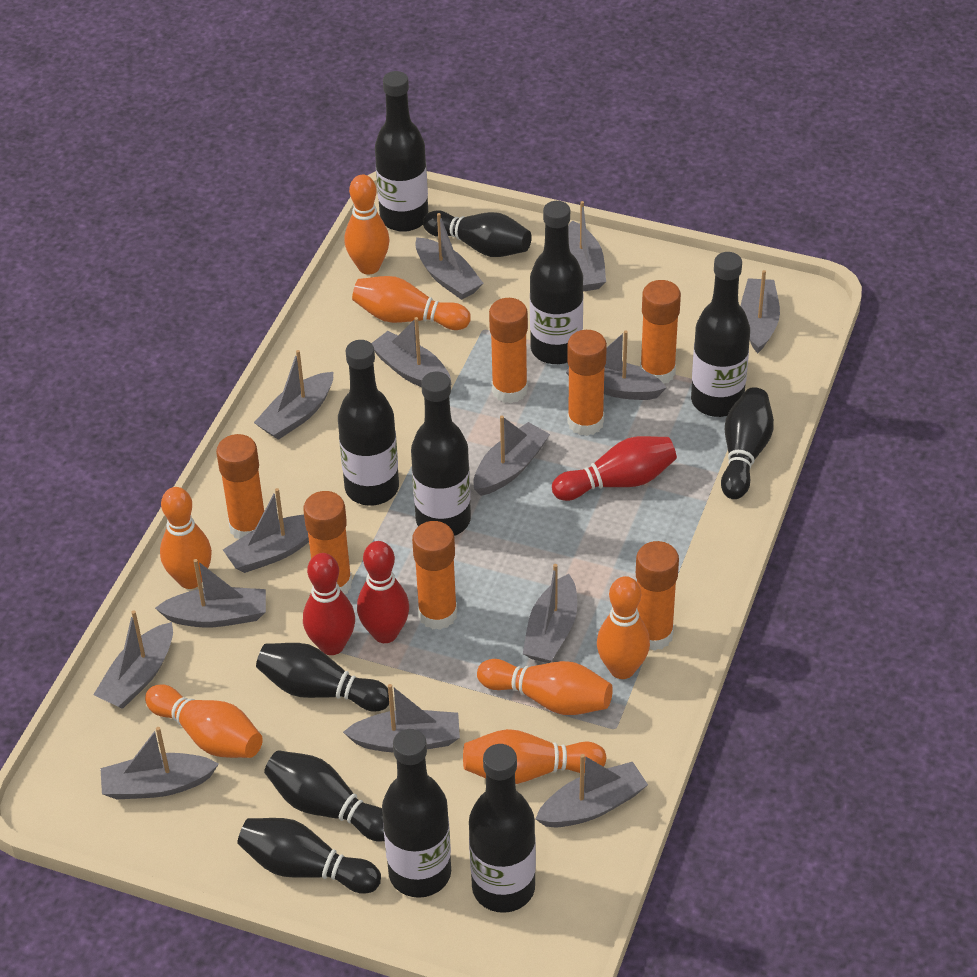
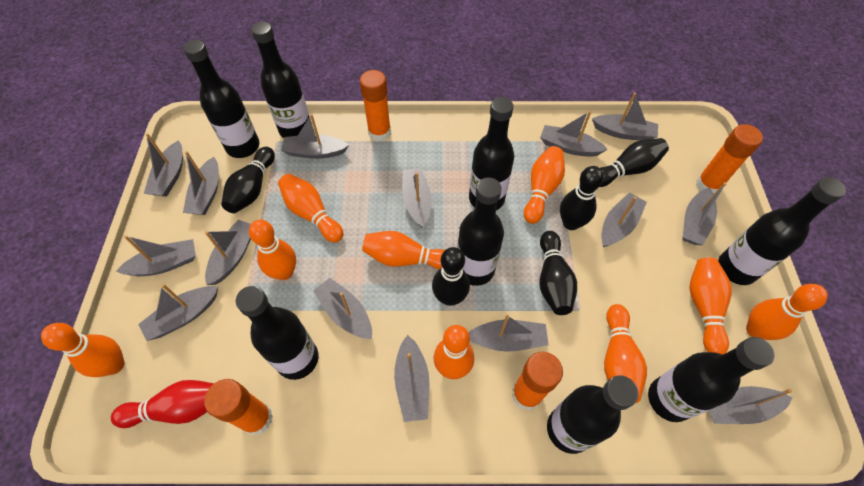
black bottle: [338,340,399,506] [375,71,428,232] [382,729,451,898] [411,372,471,536] [469,744,536,913] [530,201,583,364] [691,252,750,417] = 7 -> [183,40,259,158] [236,286,319,380] [251,22,309,138] [457,177,504,286] [469,97,514,210] [547,375,639,454] [648,337,775,422] [718,177,846,285] = 8
grey boat: [93,610,173,709] [100,727,219,799] [155,559,266,627] [223,488,309,573] [254,350,333,440] [343,684,460,753] [371,317,452,387] [415,213,484,300] [473,416,550,496] [523,564,577,663] [535,754,648,827] [566,330,667,400] [568,201,606,291] [741,270,780,353] = 14 -> [116,236,196,276] [138,284,218,341] [144,133,183,197] [183,151,219,215] [205,220,251,285] [281,114,349,159] [313,278,372,339] [394,335,430,422] [402,168,432,227] [468,315,549,352] [540,111,608,157] [592,93,658,141] [601,192,647,247] [683,182,727,245] [709,386,792,424] = 15
orange bowling pin: [145,684,263,758] [160,487,212,589] [344,175,390,274] [352,276,471,330] [463,729,606,784] [477,659,613,715] [597,576,650,679] = 7 -> [41,323,124,377] [249,220,296,280] [278,174,343,243] [362,231,445,269] [434,325,474,379] [524,146,565,224] [604,304,647,403] [689,257,732,355] [746,284,828,340] = 9
orange glue stick: [216,434,264,539] [303,491,352,594] [412,521,457,630] [489,298,528,403] [567,330,607,436] [636,541,679,651] [640,280,681,384] = 7 -> [204,379,273,435] [360,70,391,142] [512,352,563,410] [696,124,763,194] = 4
red bowling pin: [303,553,355,655] [357,541,409,643] [552,436,677,501] = 3 -> [111,380,214,428] = 1

